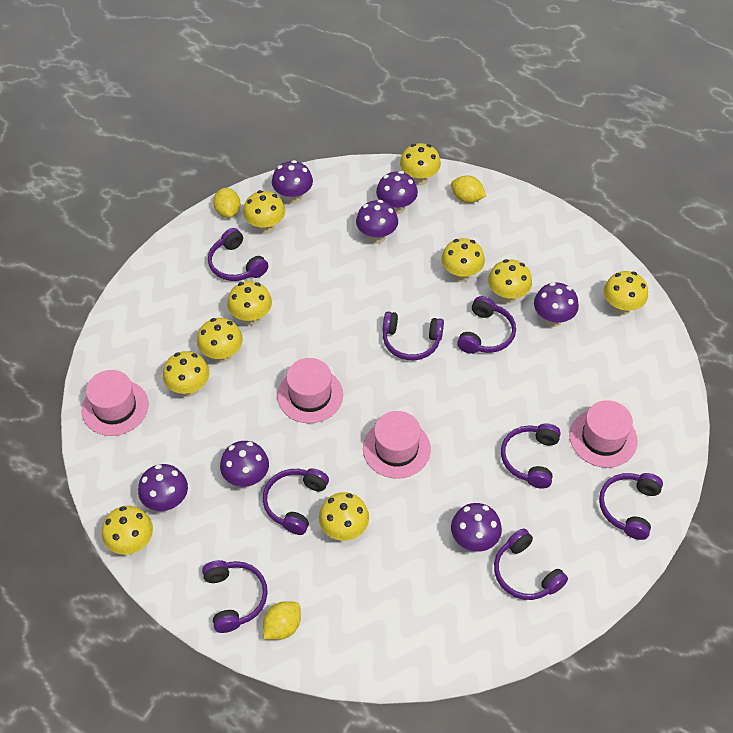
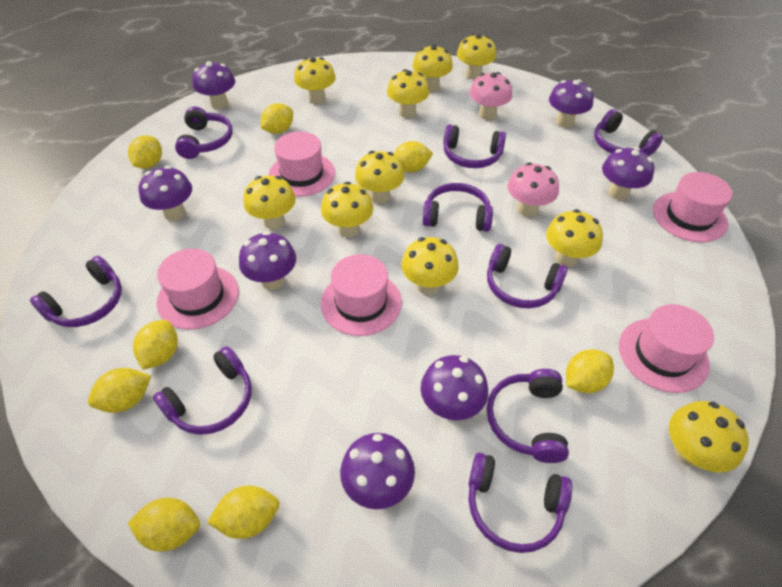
pink hat: [82,370,148,436] [277,358,343,423] [363,411,431,479] [569,400,638,468] = 4 -> [157,249,239,330] [269,132,335,197] [321,254,402,336] [619,304,714,393] [653,172,733,242] = 5
pink mushroom: none = 0 -> [469,72,513,120] [508,162,559,217] = 2
purple headphones: [202,560,268,633] [208,228,268,281] [263,468,329,535] [383,312,444,360] [457,296,516,354] [494,528,568,600] [501,423,561,489] [599,473,663,540] = 8 -> [30,256,122,327] [153,346,252,435] [175,106,233,159] [422,183,493,232] [443,124,506,168] [468,453,572,553] [487,244,568,308] [487,369,569,463] [594,109,663,155] = 9
yellow lemon: [213,188,240,218] [263,601,301,640] [451,176,486,203] = 3 -> [88,368,151,413] [128,135,162,169] [128,498,200,552] [133,320,178,370] [207,486,280,539] [260,103,293,134] [393,141,433,172] [566,349,614,393] = 8

